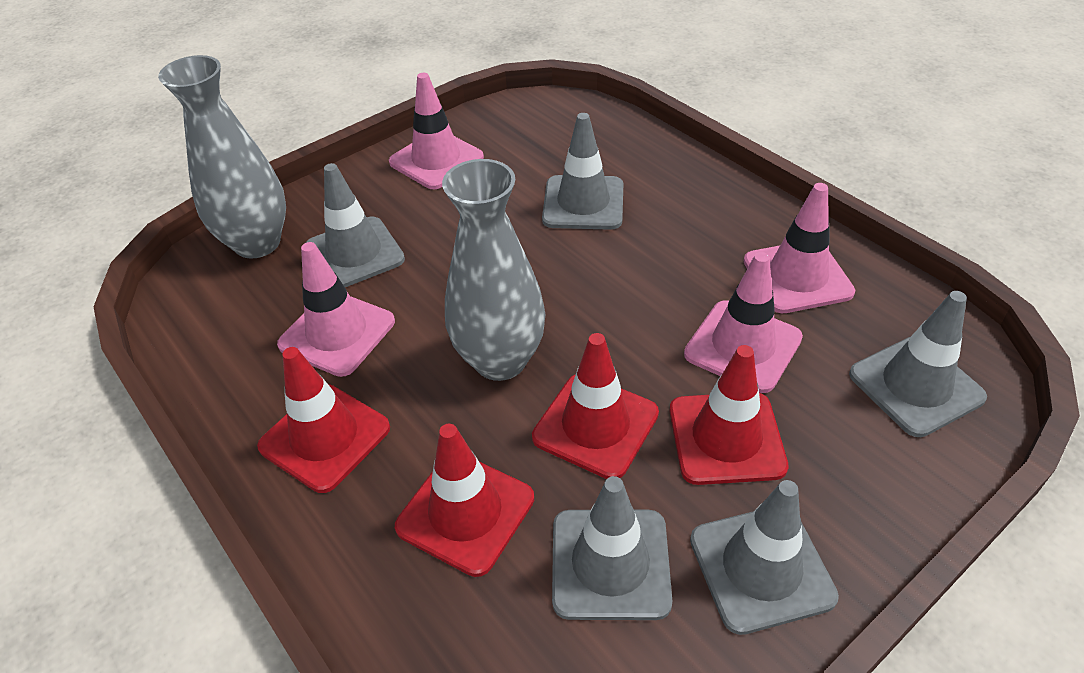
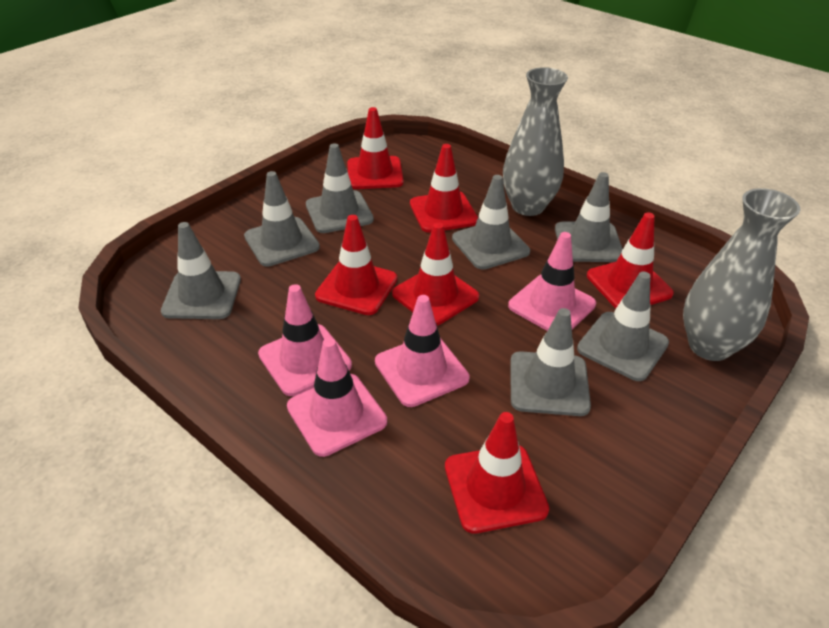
grey traffic cone: [306,163,405,287] [542,113,624,230] [552,476,672,620] [690,480,839,635] [849,291,987,437] = 5 -> [161,222,241,319] [244,171,320,267] [306,143,374,233] [452,175,530,270] [510,308,591,416] [555,172,623,262] [577,272,669,381] = 7
red traffic cone: [257,347,390,493] [395,424,534,577] [532,333,659,479] [669,345,789,485] = 4 -> [315,215,397,315] [347,107,404,189] [392,222,479,326] [410,144,478,233] [445,412,549,534] [587,212,674,308] = 6

